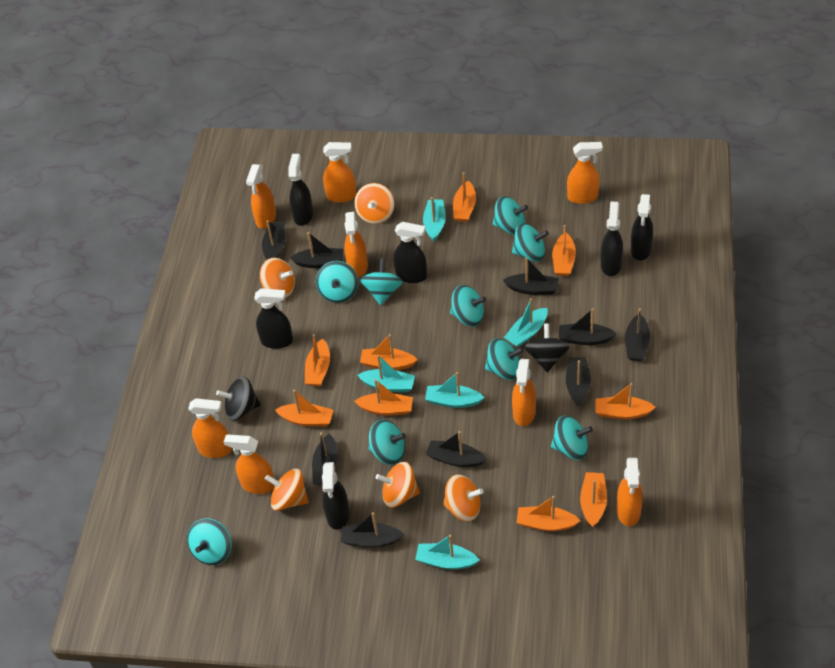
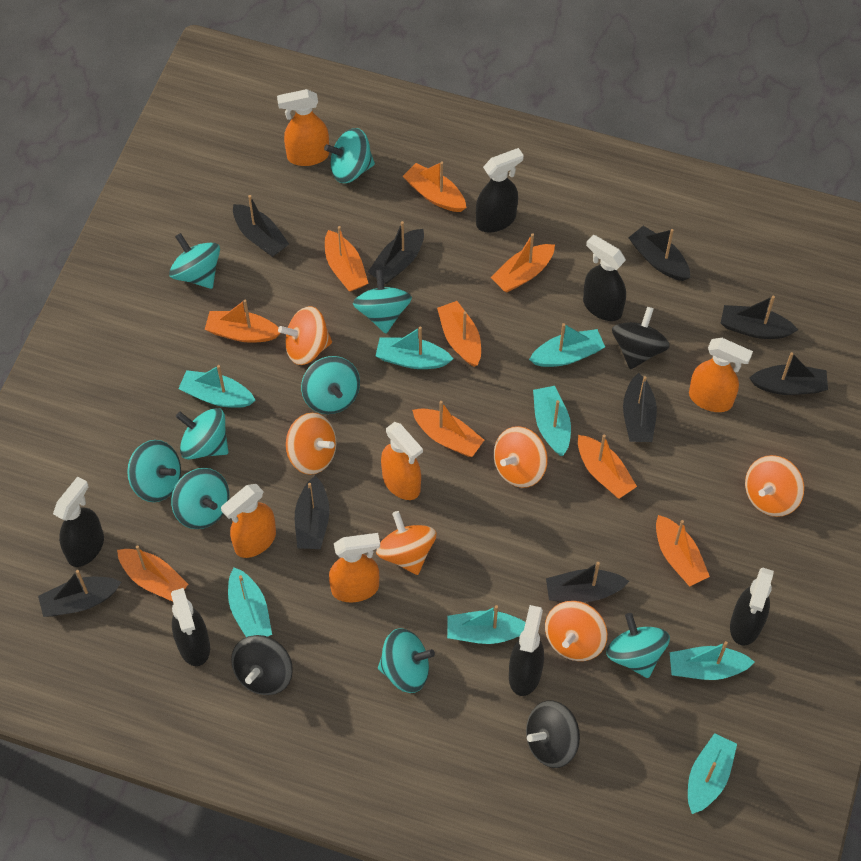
black spinning top: [216,377,260,421] [524,323,570,372] = 2 -> [231,635,293,695] [526,700,580,768] [612,307,670,369] = 3
orange spinning top: [260,258,295,298] [265,469,308,511] [354,183,394,224] [376,462,420,508] [443,474,484,522] = 5 -> [278,306,332,365] [286,413,336,475] [376,511,436,575] [494,426,548,488] [545,601,607,661] [745,455,804,517] = 6
orange spray bottle: [188,398,232,458] [224,435,275,494] [246,164,276,228] [323,142,357,203] [344,212,368,277] [512,359,536,426] [567,142,603,204] [617,458,643,526] = 8 -> [221,484,276,558] [277,89,329,166] [329,533,380,602] [381,422,423,500] [689,338,753,412] = 5
turquoise boat: [357,355,415,392] [415,534,480,569] [423,197,446,241] [425,372,485,408] [504,298,548,348] = 5 -> [178,365,256,408] [228,567,272,637] [376,327,453,369] [447,605,526,644] [529,323,605,367] [533,386,571,456] [670,641,754,680] [688,733,737,814] = 8

